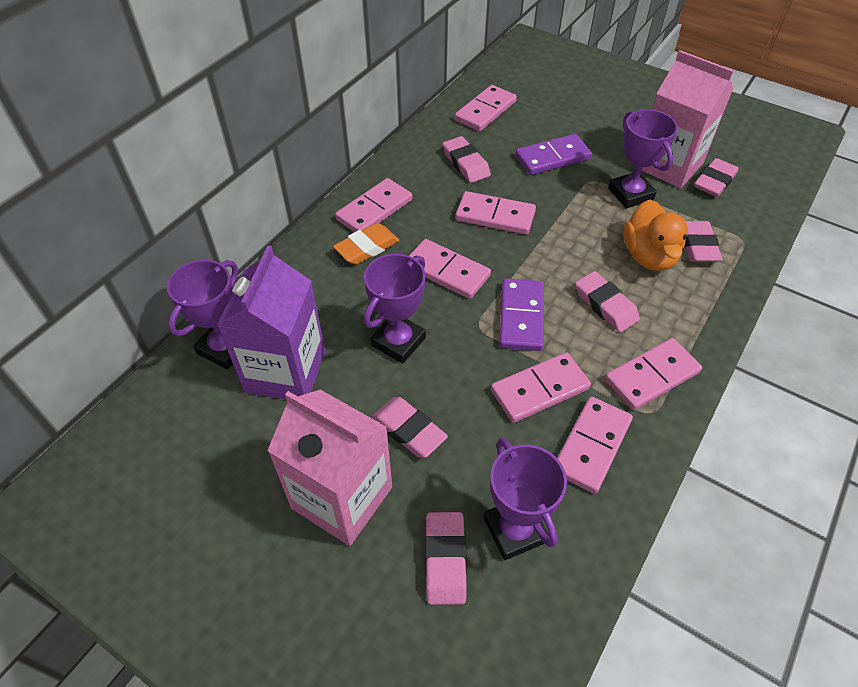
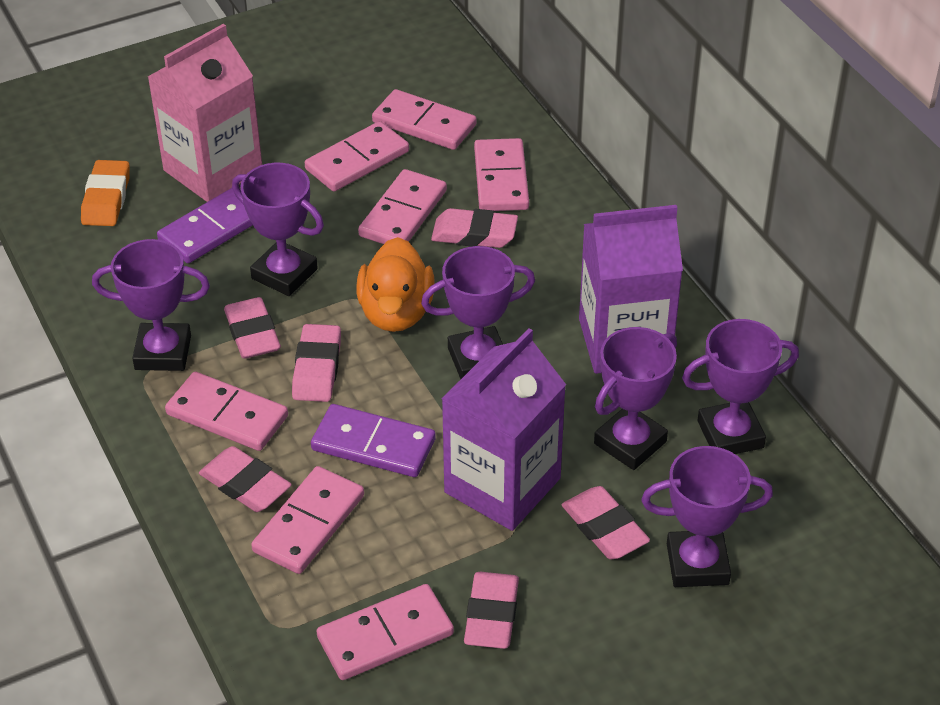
pink carton: [267,389,392,546] [642,50,734,188] = 2 -> [148,24,262,202] = 1
purple carton: [217,246,325,399] = 1 -> [442,328,566,531] [579,205,683,374] = 2
purple trophy: [167,260,238,369] [364,254,426,364] [484,438,567,560] [608,109,678,209] = 4 -> [92,239,210,371] [232,163,324,296] [421,246,535,379] [594,327,677,470] [641,446,773,587] [682,319,799,454] = 6

